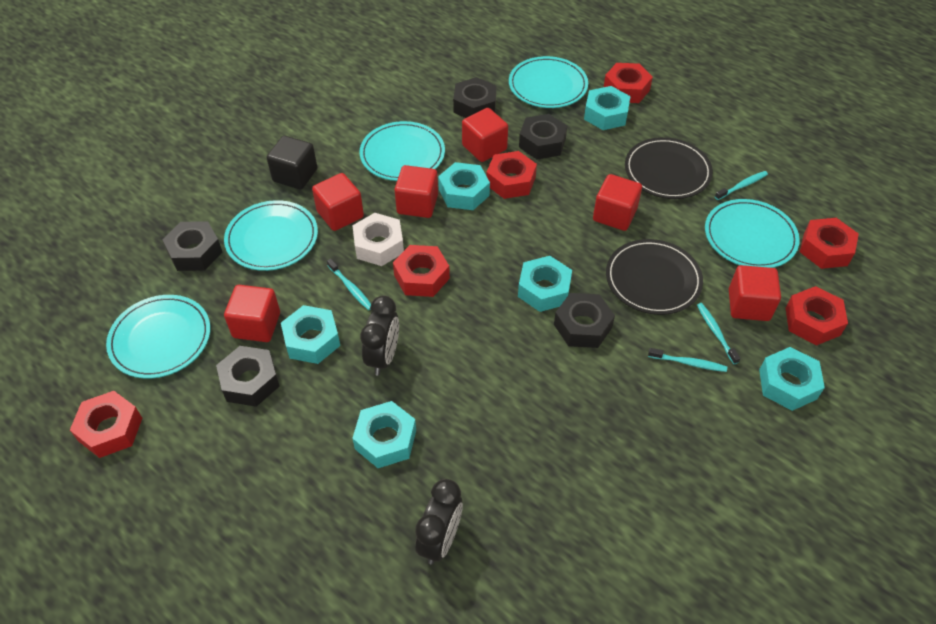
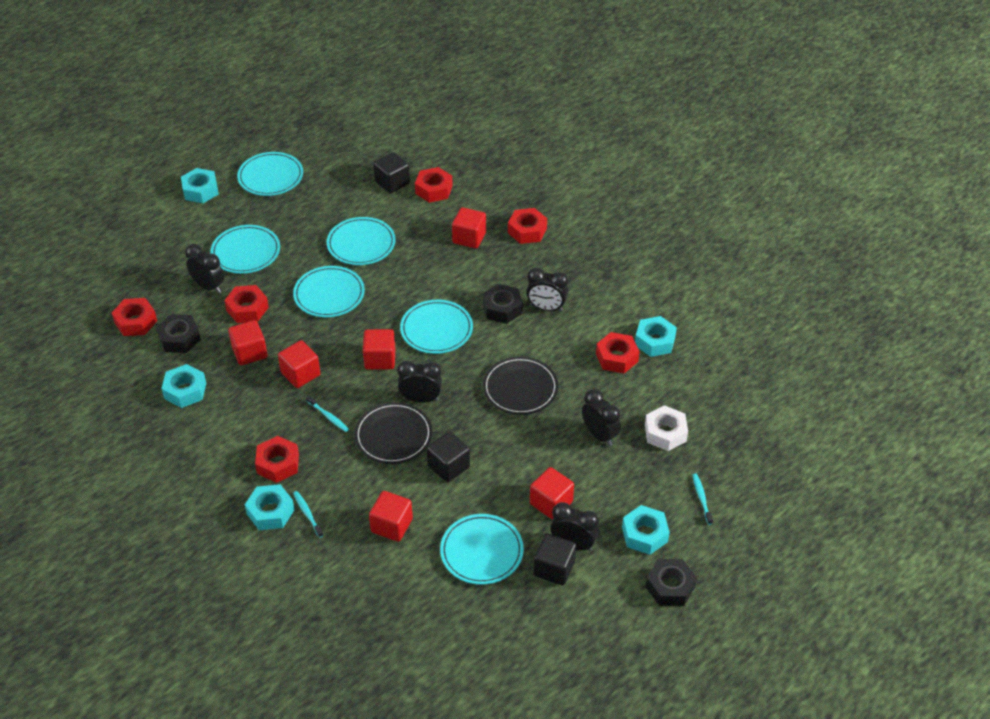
black clock: [360,295,399,376] [415,479,463,564] = 2 -> [185,244,225,294] [397,361,442,403] [526,268,568,311] [550,502,599,551] [582,389,621,446] = 5
black cube: [267,136,317,190] = 1 -> [373,152,410,194] [427,431,470,482] [533,533,576,585] = 3
black nut: [162,221,222,271] [216,346,280,407] [453,77,496,118] [519,114,567,160] [554,293,615,348] = 5 -> [156,314,201,353] [483,284,523,324] [645,559,697,606] = 3
turquoise nut: [281,305,340,364] [352,401,416,468] [438,162,490,210] [518,256,572,312] [584,86,630,130] [759,347,825,411] = 6 -> [161,364,206,408] [181,168,219,203] [245,484,295,530] [622,505,670,555] [635,316,677,357] = 5
turquoise plate: [106,295,210,379] [224,200,318,271] [359,121,445,181] [509,56,588,108] [705,199,800,268] = 5 -> [210,225,280,274] [237,152,303,196] [293,266,365,317] [327,217,396,265] [400,300,473,354] [440,514,524,585] = 6
turquoise toothbrush: [327,259,371,310] [648,348,727,372] [697,303,741,364] [715,171,768,200] = 4 -> [293,491,324,538] [306,395,349,432] [693,473,713,525] = 3

